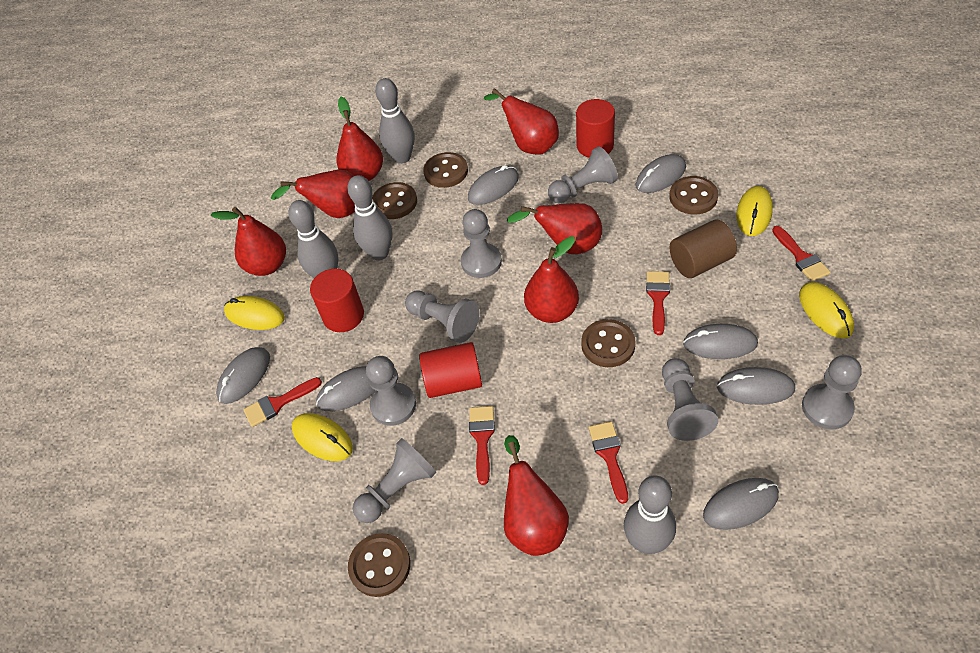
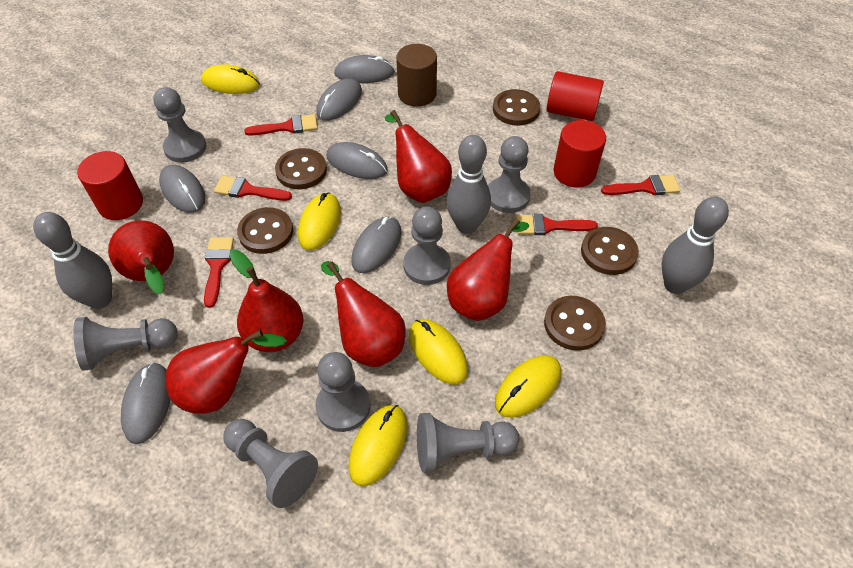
grey bowling pin: [288,200,338,278] [347,175,392,261] [375,78,415,164] [624,475,676,554] = 4 -> [33,212,112,309] [447,135,491,234] [662,196,729,294] = 3
grey mouse: [216,347,270,404] [316,366,376,411] [468,165,519,205] [635,154,686,193] [683,324,758,359] [703,478,779,530] [717,367,795,405] = 7 -> [121,362,171,444] [159,165,206,213] [316,78,362,121] [327,142,388,179] [334,55,395,83] [351,217,402,273] = 6
red pear: [211,207,286,276] [271,170,355,218] [336,97,383,181] [484,88,559,155] [504,435,569,556] [506,203,602,254] [524,236,579,323] = 7 -> [108,220,174,294] [165,330,287,414] [230,250,303,352] [321,261,406,367] [385,110,452,203] [447,218,529,321] = 6
yellow mouse: [224,296,285,330] [292,413,353,461] [736,186,773,236] [799,282,854,338] = 4 -> [201,64,260,94] [298,193,341,250] [348,405,407,487] [409,319,468,385] [495,355,561,418] = 5

